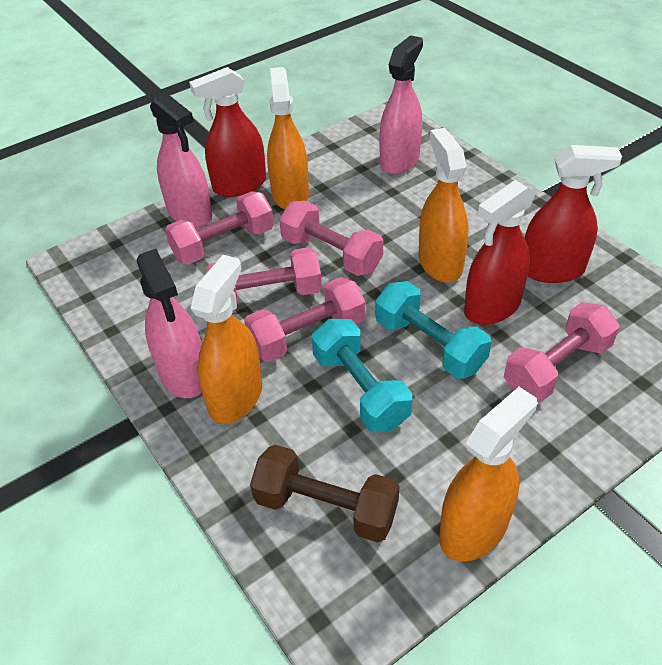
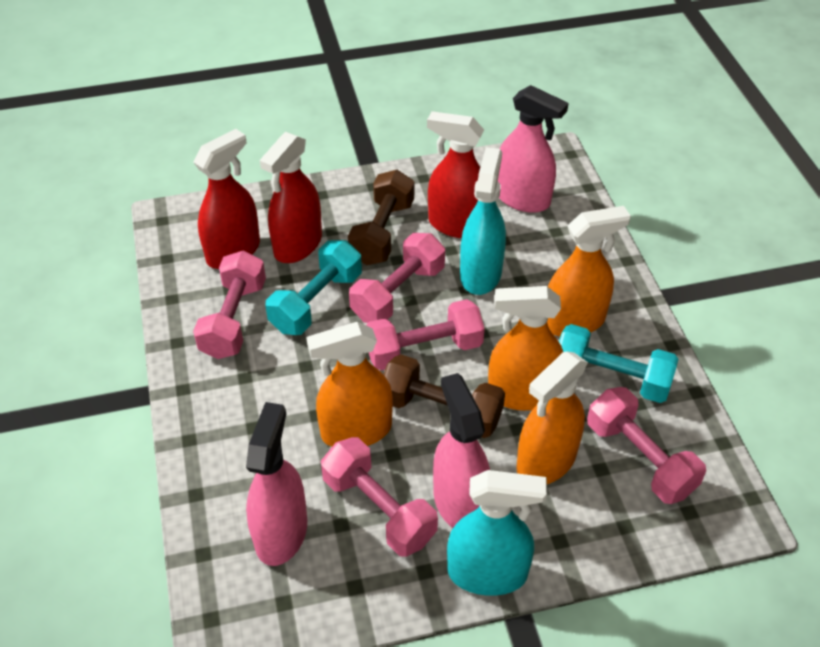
brown dumbbell: [250,445,399,543] = 1 -> [348,170,414,265] [384,354,505,438] = 2
turquoise spray bottle: none = 0 -> [447,470,547,596] [460,147,506,295] = 2

